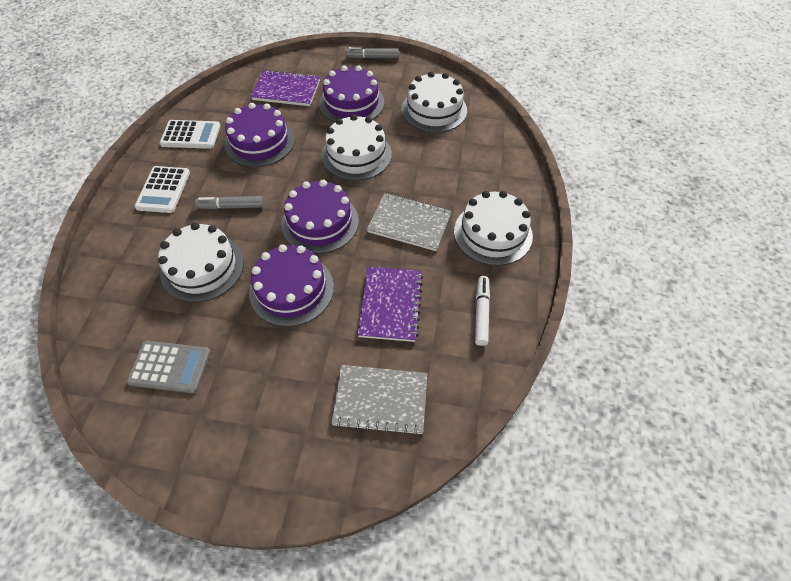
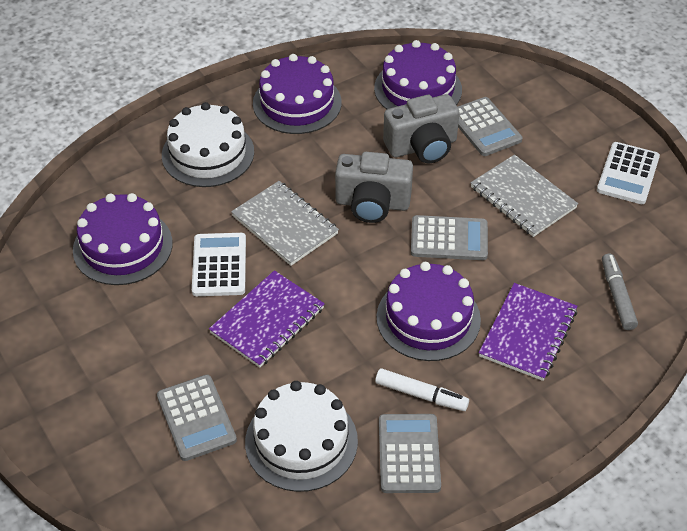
grey calculator: [126,341,211,393] = 1 -> [157,375,237,461] [379,414,441,493] [411,215,488,260] [458,97,523,156] = 4
grey camera: none = 0 -> [335,152,413,223] [383,94,459,163] = 2
grey marker: [195,196,264,209] [345,47,399,59] = 2 -> [602,254,638,330] = 1
white cake: [158,223,244,302] [321,114,392,181] [401,72,467,133] [454,191,533,266] = 4 -> [162,102,254,187] [245,381,358,492] = 2

